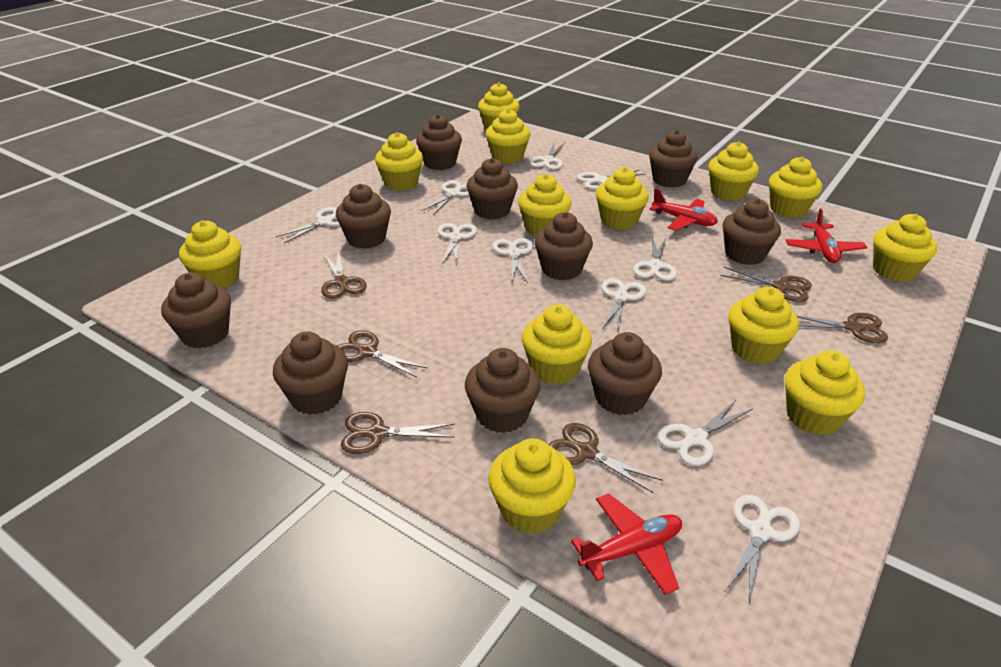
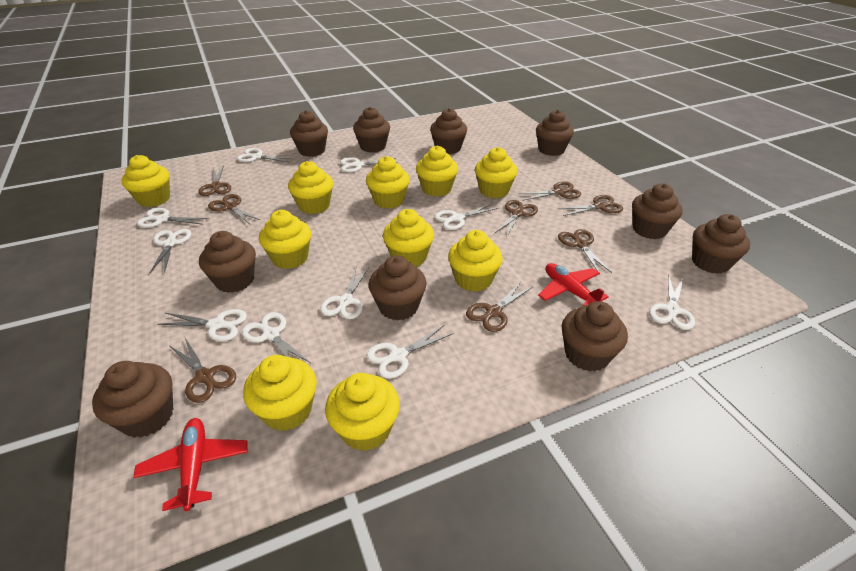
brown scissors: [321,250,367,298] [337,330,428,377] [341,412,455,454] [548,423,663,493] [720,267,812,302] [797,313,888,343] = 6 -> [170,336,236,403] [198,165,231,196] [208,194,260,224] [466,282,532,332] [495,200,538,238] [519,181,581,201] [558,195,623,216] [558,229,612,273] = 8
red plane: [571,493,682,595] [649,189,718,231] [786,209,867,263] = 3 -> [133,418,248,511] [538,263,609,306] = 2
yellow cupcake: [179,221,241,288] [375,132,423,191] [478,83,520,130] [486,109,530,164] [488,438,576,534] [518,174,571,236] [522,305,592,384] [596,167,649,230] [708,141,759,201] [728,287,799,364] [769,157,822,218] [785,350,865,435] [873,214,937,282] = 13 -> [121,155,170,207] [243,355,317,431] [259,210,311,269] [288,161,333,214] [325,373,400,451] [366,156,410,209] [383,209,434,267] [416,146,458,197] [448,230,503,292] [475,147,518,198] = 10

